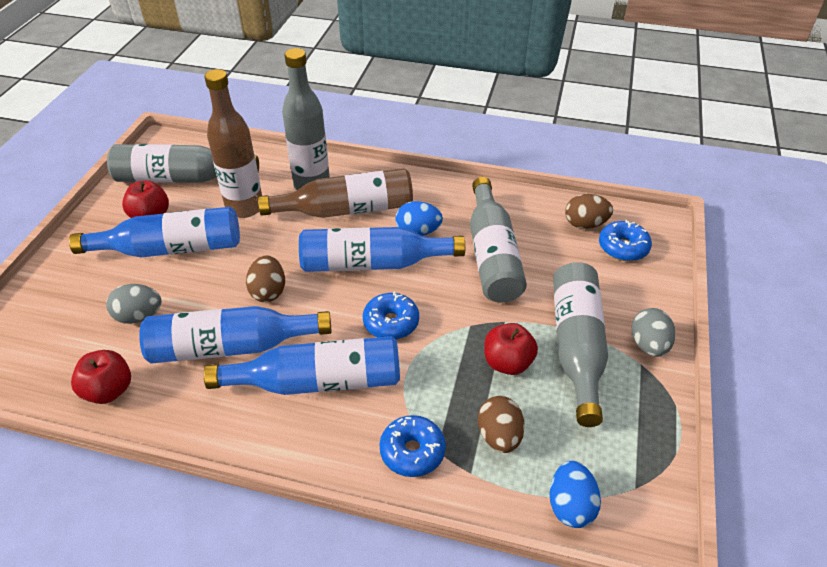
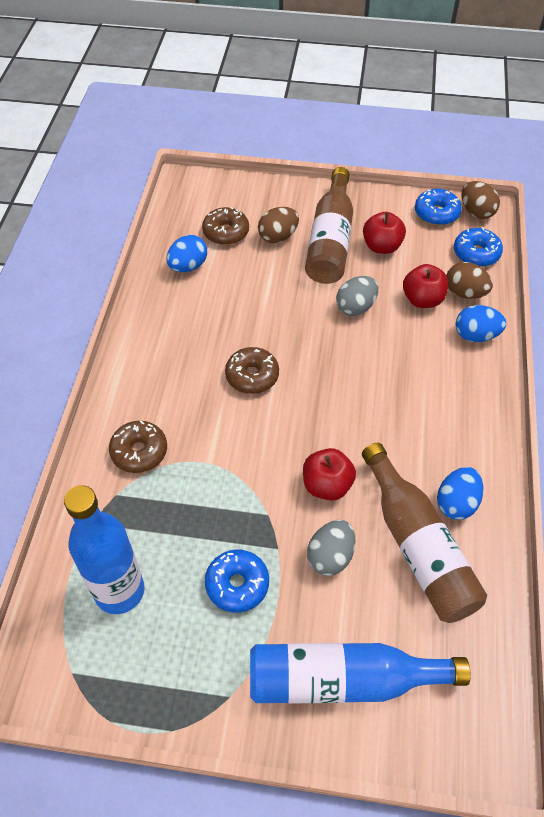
blue bottle: [69,207,240,257] [139,306,332,364] [204,336,400,395] [299,227,465,272] = 4 -> [64,485,145,614] [250,643,471,704] = 2
blue egg: [396,201,443,236] [550,461,601,528] = 2 -> [166,235,207,272] [437,467,483,520] [456,305,506,342] = 3
brown donut: none = 0 -> [109,421,167,473] [202,207,249,245] [225,347,279,394] = 3
grey bottle: [107,144,259,183] [282,48,330,190] [470,177,527,303] [553,262,608,427] = 4 -> none = 0

